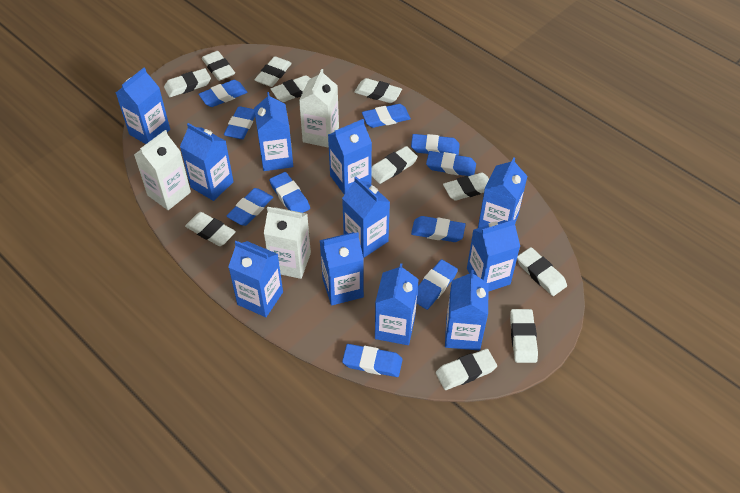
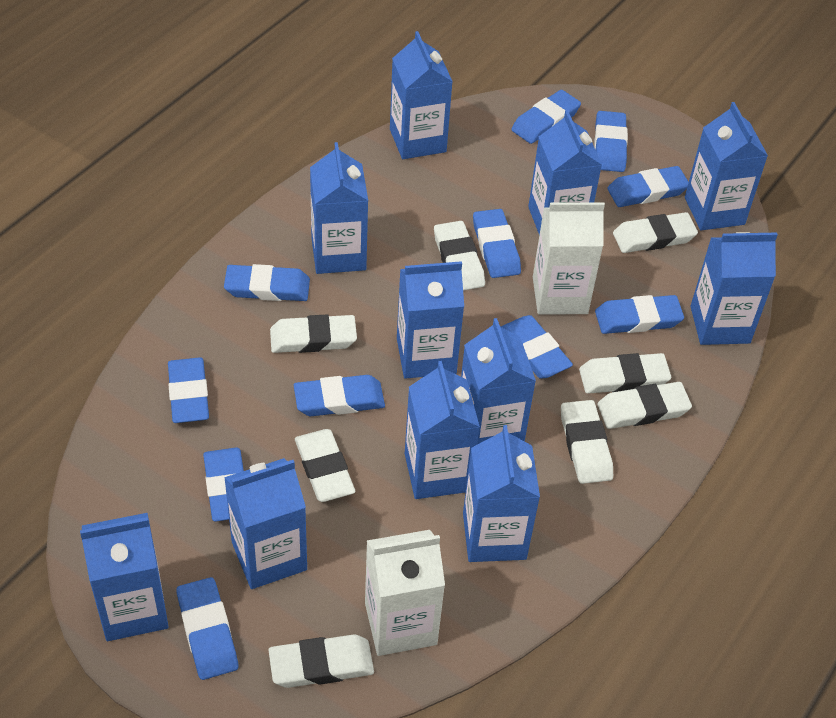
blue eraser: [199,80,247,107] [224,106,255,139] [226,188,273,226] [269,172,310,213] [342,344,403,377] [362,104,411,128] [411,134,460,155] [411,216,466,242] [416,259,458,310] [426,151,476,176] = 10 -> [168,357,209,423] [176,577,238,680] [203,447,244,521] [224,264,310,301] [294,375,385,416] [473,209,521,278] [501,315,573,379] [511,90,581,144] [594,111,628,172] [595,295,684,334] [607,166,689,207] = 11
white carton: [134,130,191,210] [264,207,311,279] [299,69,339,148] = 3 -> [365,530,445,656] [533,202,605,315] = 2
white eraser: [164,68,211,97] [185,212,236,246] [202,51,235,81] [254,56,292,87] [271,75,311,102] [354,78,402,103] [371,146,418,184] [436,349,497,390] [443,173,489,201] [510,309,538,363] [517,247,567,296] = 11 -> [269,634,374,688] [270,314,357,353] [295,429,355,502] [434,221,485,290] [561,400,613,484] [579,353,671,394] [598,382,692,429] [613,212,698,253] = 8

